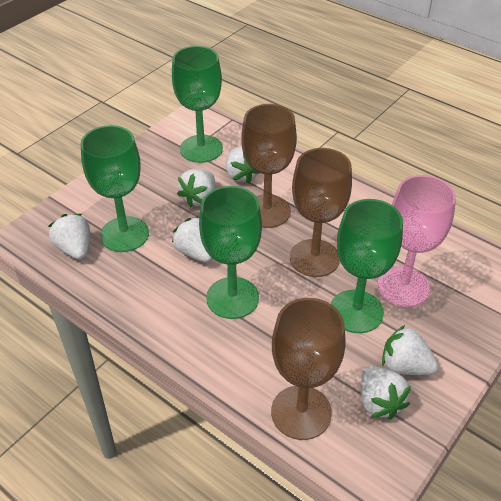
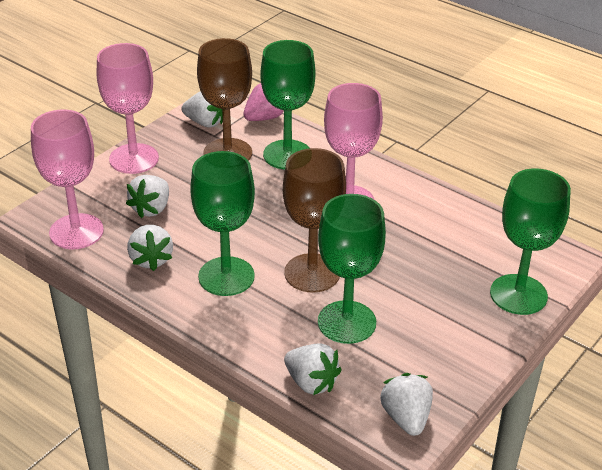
brown goblet: [241,104,297,228] [271,298,346,440] [290,148,352,277] = 3 -> [197,38,252,161] [283,148,346,293] = 2
pink goblet: [378,175,456,307] = 1 -> [31,110,104,249] [97,43,159,174] [324,83,383,199] = 3
pink strawberry: none = 0 -> [243,83,284,121] = 1
white strawberry: [48,214,90,260] [172,217,213,262] [177,169,215,207] [226,146,259,184] [361,366,411,420] [382,325,438,375] = 6 -> [126,175,169,218] [127,225,173,271] [181,91,223,127] [284,343,342,395] [380,373,433,436] = 5

